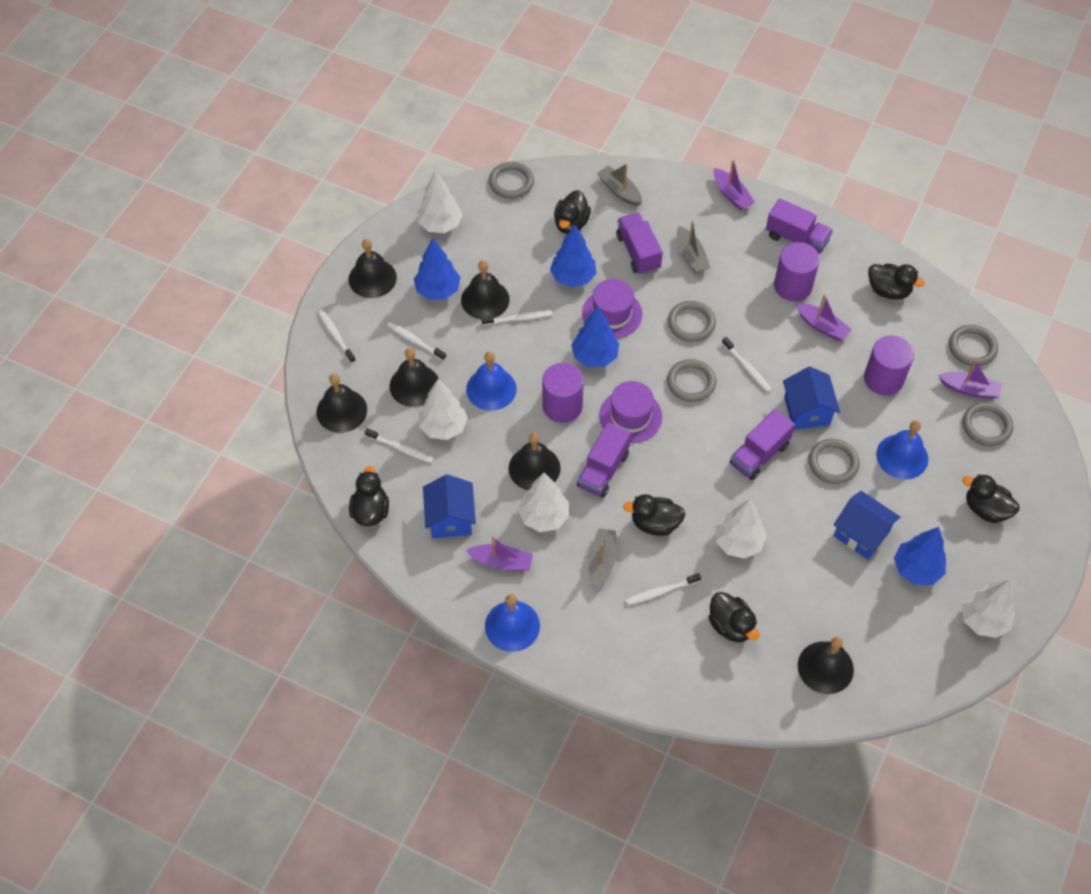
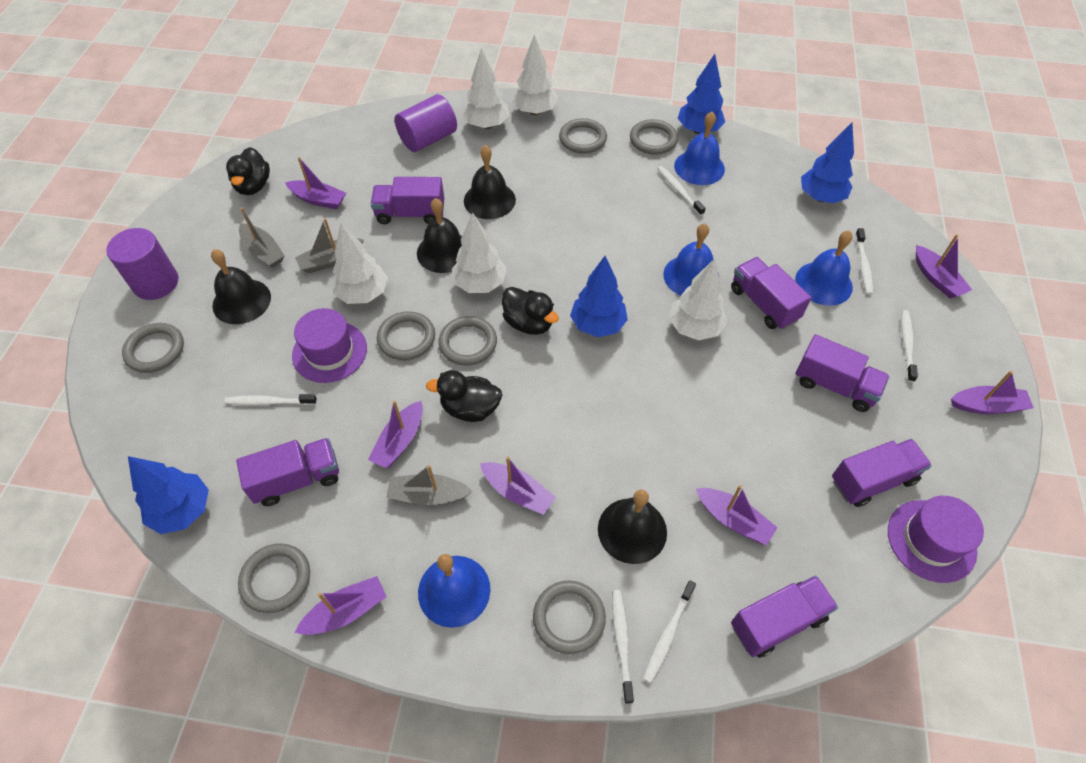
black bell: [316,374,367,433] [349,239,397,298] [390,348,439,407] [461,260,510,319] [509,432,561,490] [798,637,854,694] = 6 -> [211,249,271,324] [417,198,462,273] [464,145,516,219] [598,490,667,564] = 4
black duck: [349,466,389,526] [554,190,591,234] [623,494,685,536] [708,592,759,642] [868,264,925,299] [963,474,1020,523] = 6 -> [226,147,270,195] [426,370,502,422] [502,287,559,335] = 3
blue bell: [466,351,517,411] [485,594,540,652] [876,420,928,479] = 3 -> [418,554,490,628] [663,223,719,296] [674,112,725,185] [795,230,853,306] = 4
blue house: [423,474,476,538] [783,367,840,430] [834,491,900,559] = 3 -> none = 0
grey ring: [489,162,534,199] [667,359,716,402] [668,301,716,342] [809,439,860,484] [949,325,998,366] [963,402,1013,446] = 6 -> [122,323,184,373] [238,543,310,613] [377,311,435,360] [438,316,497,366] [533,580,606,654] [559,118,607,154] [630,119,678,155] = 7
purple boat: [466,536,533,571] [714,160,755,210] [796,294,852,341] [938,360,1002,399] = 4 -> [285,157,346,209] [295,576,387,635] [368,401,423,469] [480,457,556,515] [696,485,778,545] [916,234,972,298] [951,371,1034,414] = 7
purple cylinder: [542,363,584,423] [774,242,820,302] [864,335,914,396] = 3 -> [106,228,178,300] [394,94,457,152] = 2
purple truck: [577,422,631,498] [616,213,663,275] [729,409,795,480] [766,198,833,254] = 4 -> [236,438,339,506] [370,177,444,224] [731,257,811,330] [731,575,838,658] [796,334,889,412] [832,439,932,507] = 6

